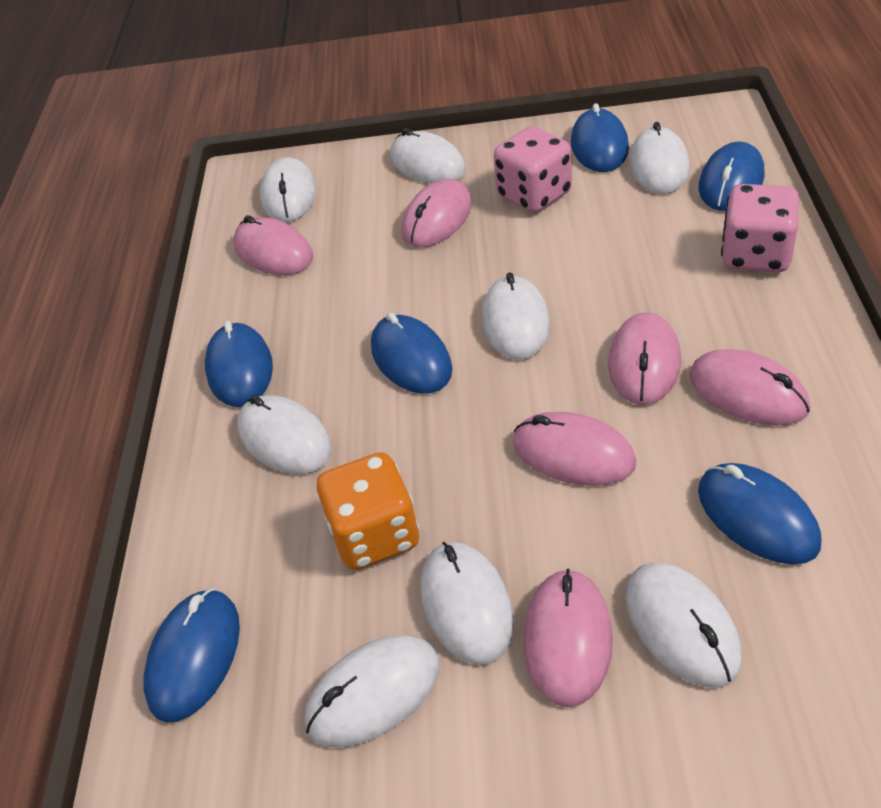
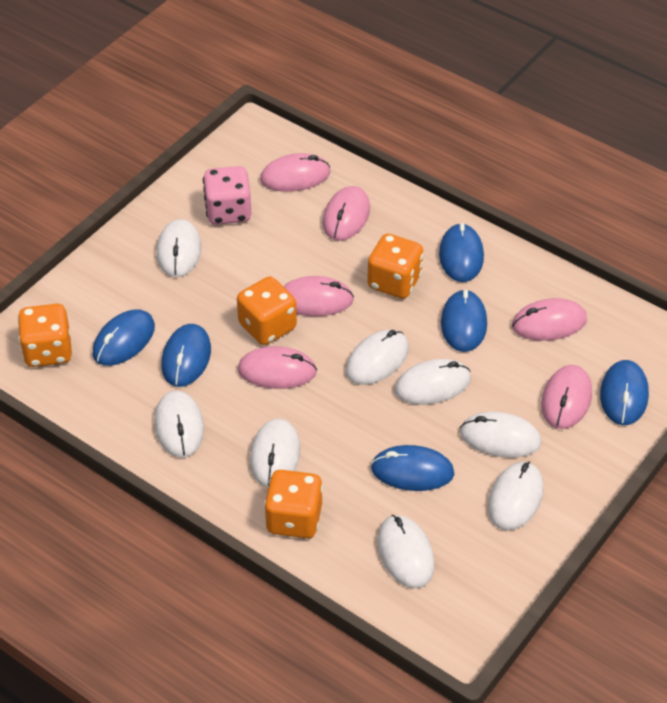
orange dice: [317,452,419,570] = 1 -> [18,304,72,367] [237,277,297,345] [264,470,323,538] [367,234,423,299] = 4
pink dice: [494,126,572,213] [721,184,799,272] = 2 -> [203,166,251,225] = 1

